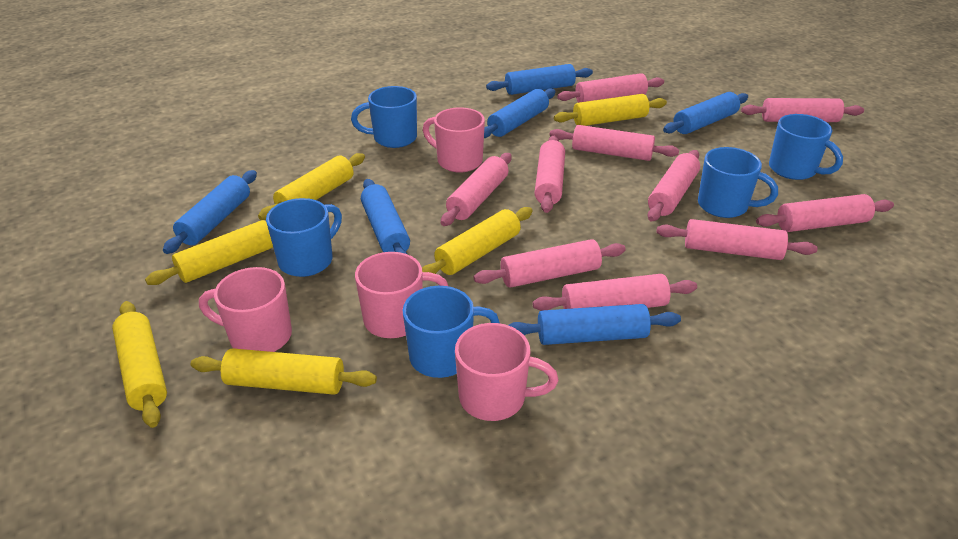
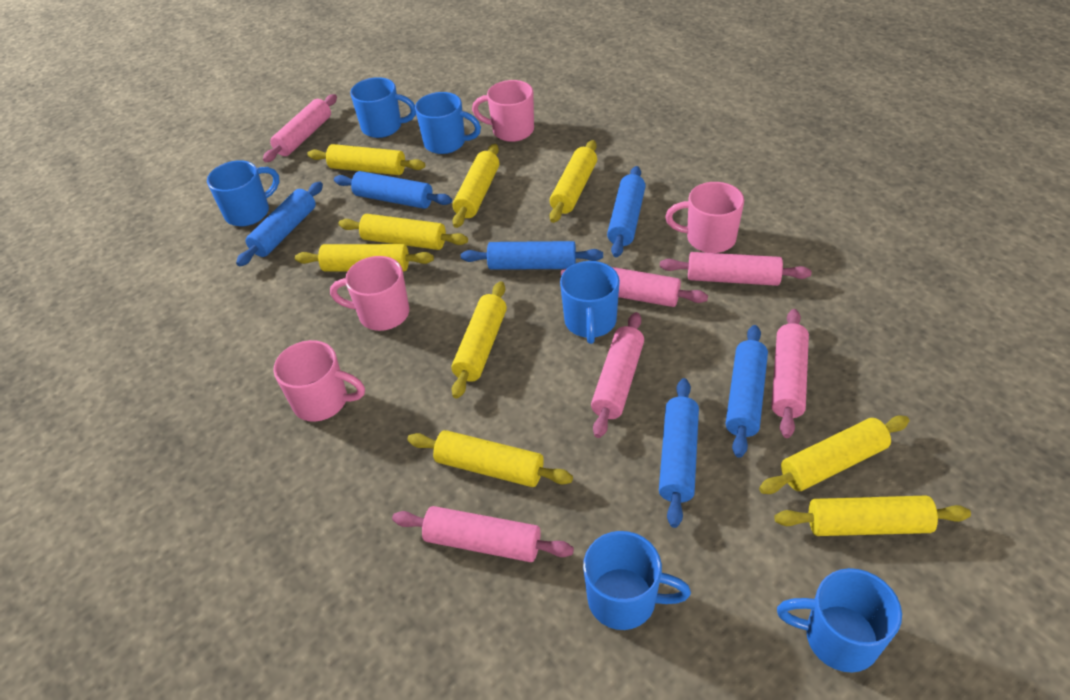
blue mug: [266,198,342,277] [351,86,417,148] [403,286,500,378] [698,147,778,218] [769,114,843,180] = 5 -> [207,160,279,226] [350,77,416,138] [415,92,481,154] [560,261,620,344] [583,531,691,630] [777,568,902,673] = 6
pink rolling pin: [441,153,512,226] [474,239,626,288] [532,274,697,311] [534,136,565,213] [550,125,679,161] [557,73,664,103] [648,150,700,221] [656,219,818,260] [741,98,864,122] [756,194,894,232] = 10 -> [263,94,337,162] [392,506,574,562] [561,267,708,307] [591,312,644,438] [660,252,812,286] [771,309,809,438] = 6
yellow rolling pin: [112,301,167,428] [145,220,273,285] [191,348,377,395] [258,153,365,220] [422,207,533,275] [554,94,667,126] = 6 -> [295,244,434,272] [307,144,425,175] [339,214,468,250] [407,430,573,487] [451,281,507,399] [452,144,499,228] [550,140,597,223] [759,416,909,494] [775,496,971,536] = 9

